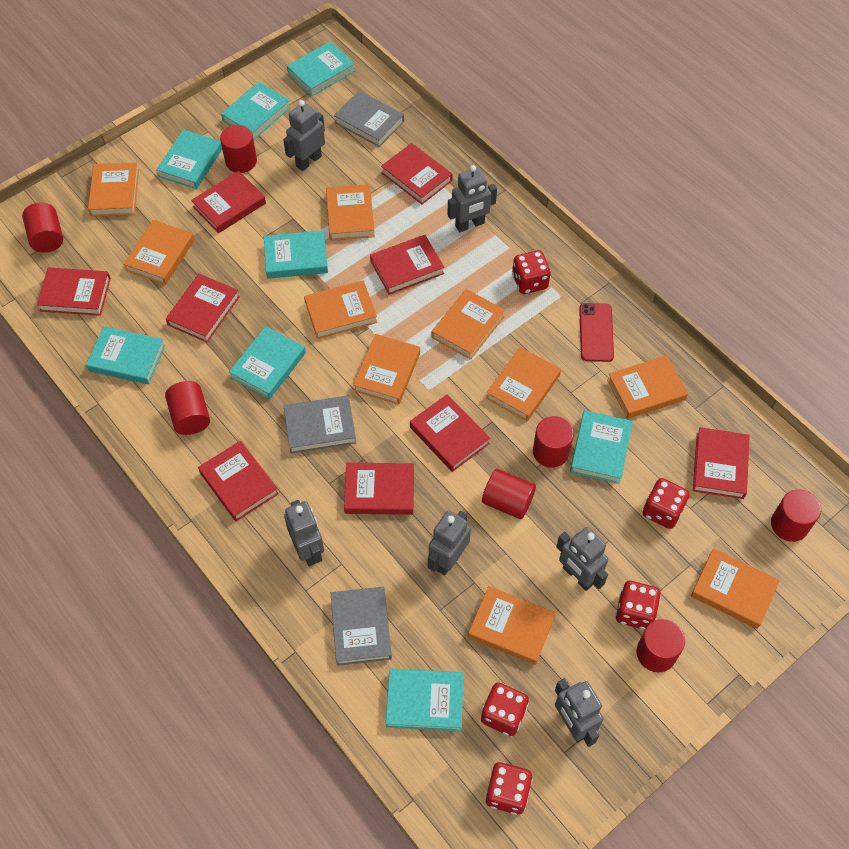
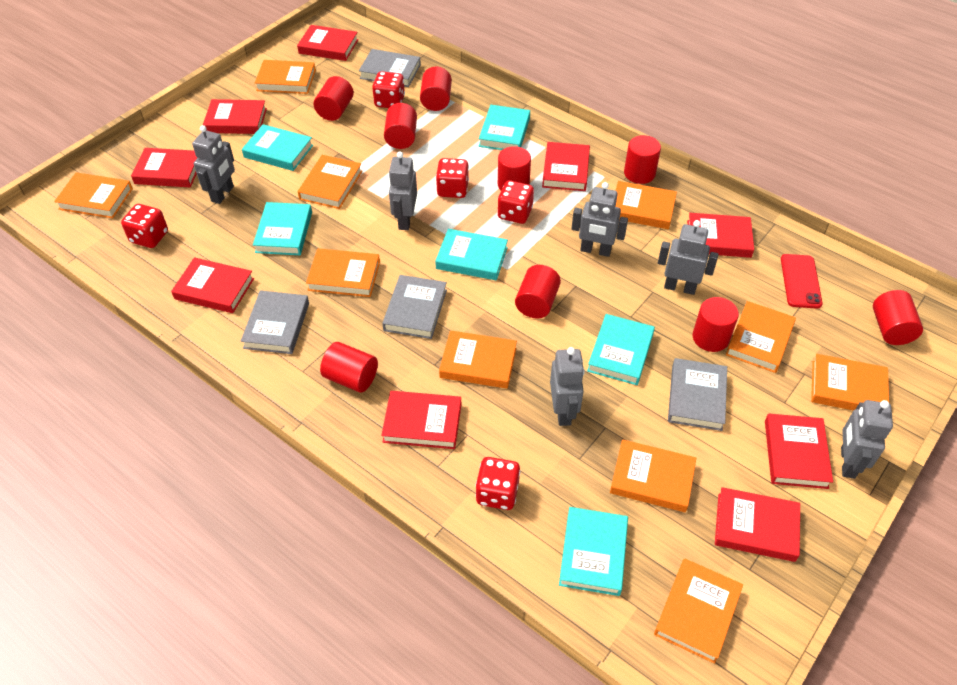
grey book: [284,396,356,454] [331,587,392,666] [334,91,404,147] = 3 -> [241,290,309,354] [359,49,421,87] [382,275,447,339] [668,358,727,431] = 4
red cylinder: [22,202,63,253] [165,381,210,435] [220,125,257,173] [482,469,536,519] [533,416,574,468] [637,619,685,673] [771,489,821,542] = 7 -> [314,76,354,121] [320,342,378,392] [384,103,417,149] [420,67,452,111] [498,146,531,190] [515,265,561,318] [624,135,661,184] [693,297,739,352] [873,290,923,345] = 9
turquoise book: [86,326,165,384] [156,130,222,189] [221,82,291,140] [229,326,306,399] [264,230,328,279] [287,41,355,96] [386,669,464,731] [570,410,633,484] = 8 -> [242,124,313,171] [253,202,312,255] [435,229,508,280] [479,105,530,150] [559,507,628,596] [587,314,655,385] = 6

